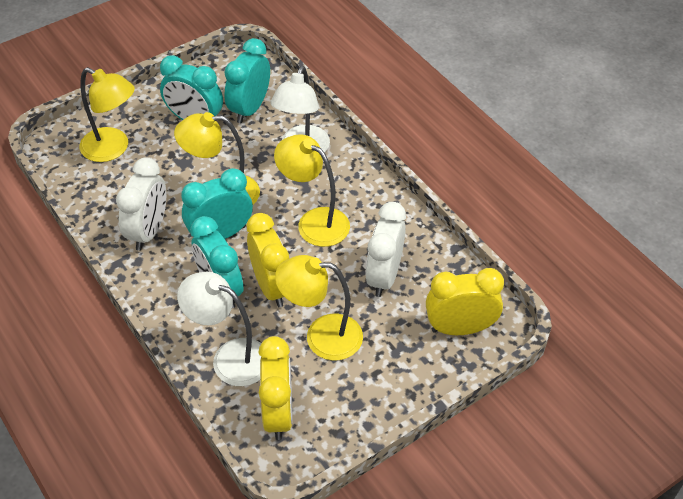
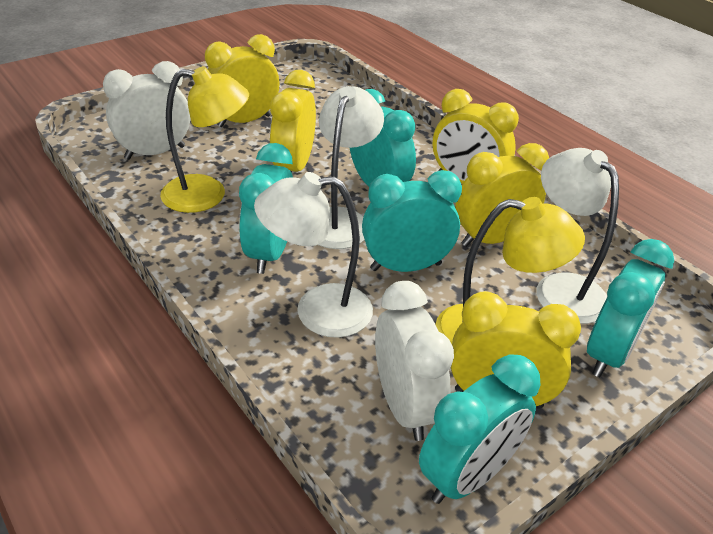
turquoise clock: [160,55,223,120] [181,168,253,239] [190,216,244,308] [224,38,270,123] = 4 -> [239,143,293,274] [350,89,416,187] [362,170,462,272] [419,354,541,504] [587,239,674,377] = 5
white lamp: [177,272,261,386] [270,66,330,152] = 2 -> [254,172,373,338] [319,86,384,249] [536,148,619,324] = 3
yellow clock: [247,213,289,307] [258,336,293,440] [426,268,504,335] = 3 -> [205,34,280,127] [270,70,316,173] [433,89,519,184] [451,291,581,409] [455,143,549,247] = 5
yellow lamp: [80,67,135,162] [174,112,260,205] [274,134,350,247] [275,255,363,361] = 4 -> [160,66,249,213] [435,197,585,344] = 2

